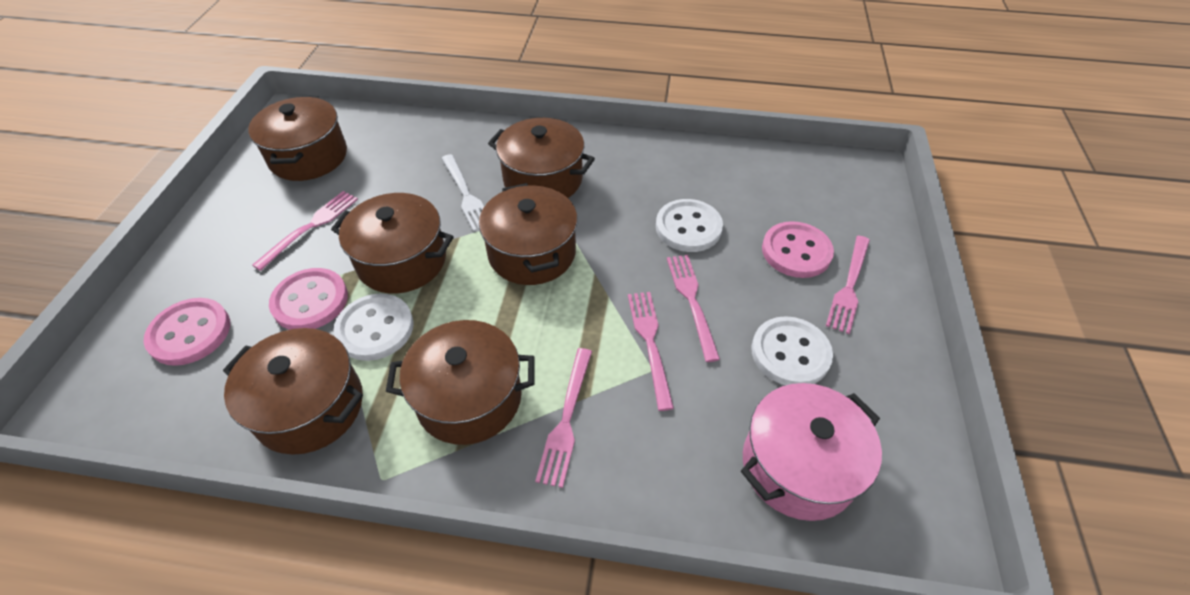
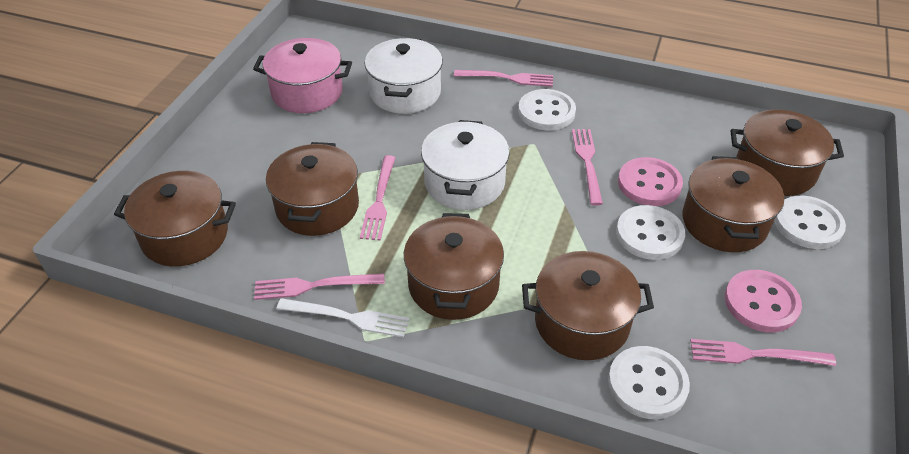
pink button: [144,298,230,366] [269,268,348,330] [762,221,834,278] = 3 -> [618,157,683,206] [725,270,802,332] = 2
white button: [334,294,414,361] [656,199,723,252] [751,316,833,385] = 3 -> [518,89,576,130] [608,346,690,419] [616,205,685,260] [774,196,846,249] = 4
white pot: none = 0 -> [364,38,443,114] [421,120,509,210] = 2

